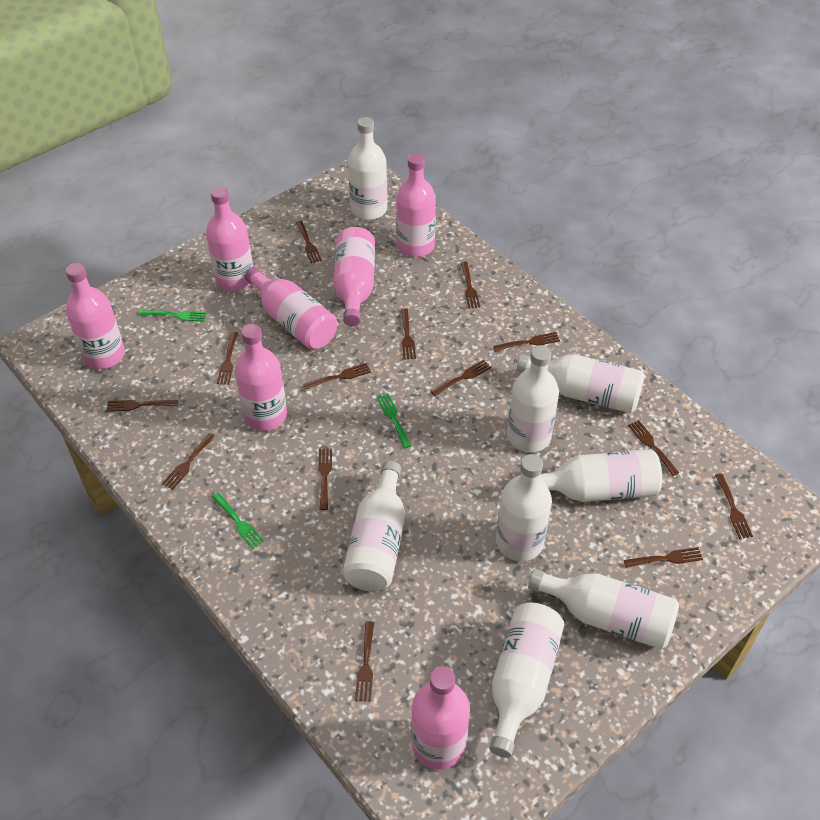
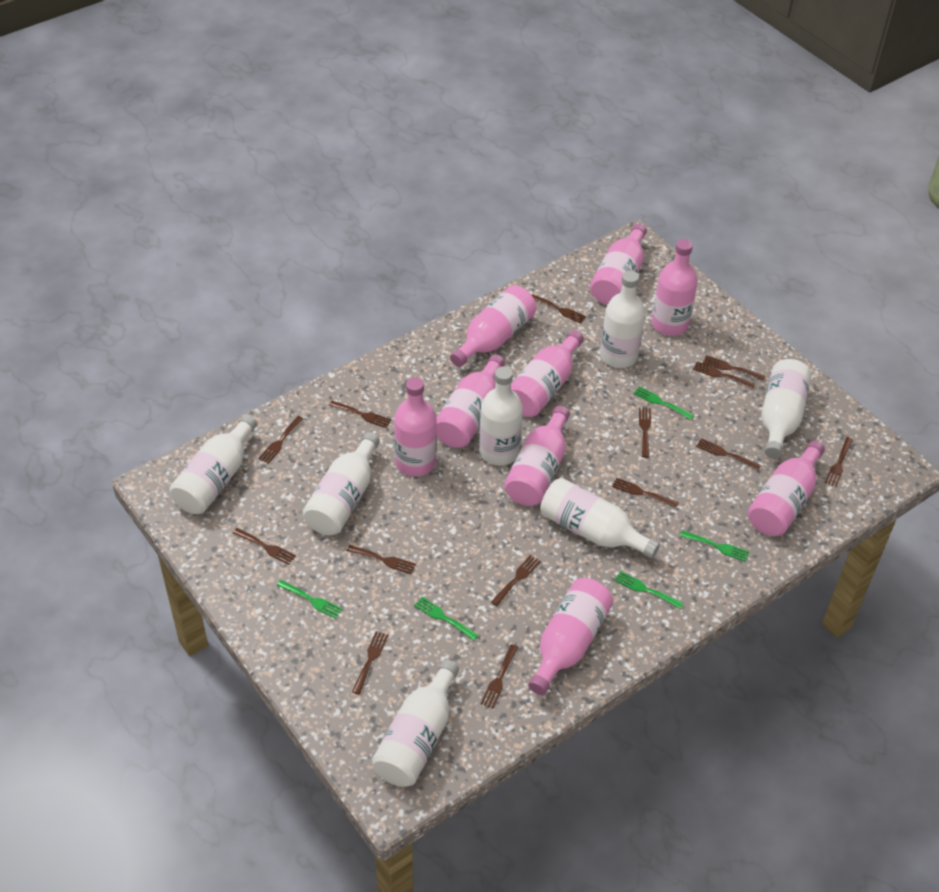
green fork: [140,310,206,322] [212,492,264,549] [377,393,411,448] = 3 -> [277,580,343,619] [414,597,478,640] [614,571,683,609] [634,386,694,420] [680,530,749,562] = 5
pink bottle: [66,263,125,369] [206,187,253,291] [235,324,287,431] [245,267,337,350] [333,227,375,326] [396,153,436,257] [411,666,470,769] = 7 -> [394,377,437,477] [436,354,505,448] [450,285,536,367] [504,406,570,506] [511,330,584,417] [528,578,613,695] [590,224,647,305] [652,239,698,336] [748,440,825,536] = 9
white bottle: [342,461,405,591] [348,117,387,220] [489,603,565,758] [496,454,552,561] [507,345,559,452] [517,354,645,413] [528,569,679,649] [539,449,662,502] = 8 -> [169,415,257,514] [302,432,380,535] [372,660,459,787] [479,366,523,465] [540,478,660,559] [600,271,645,368] [761,359,812,459] = 7

